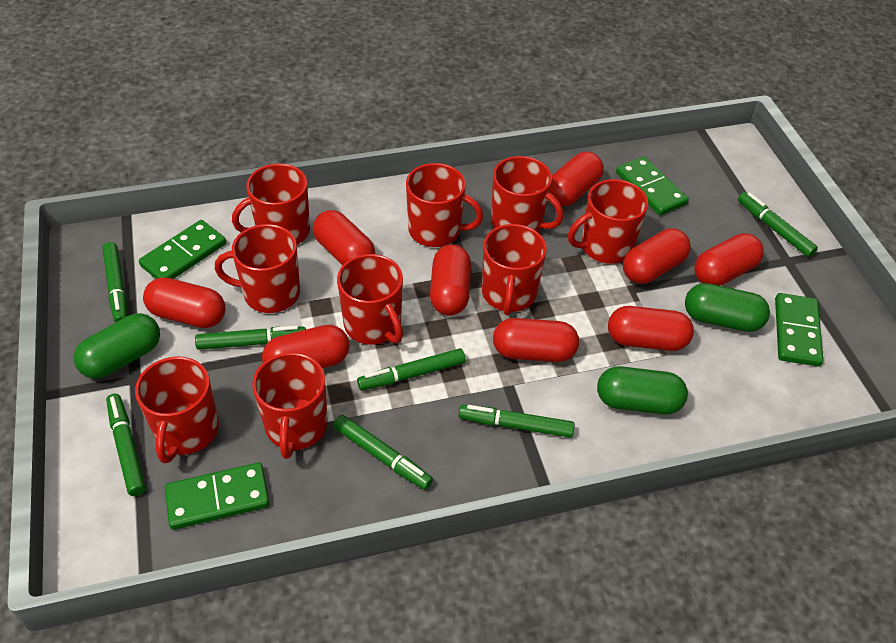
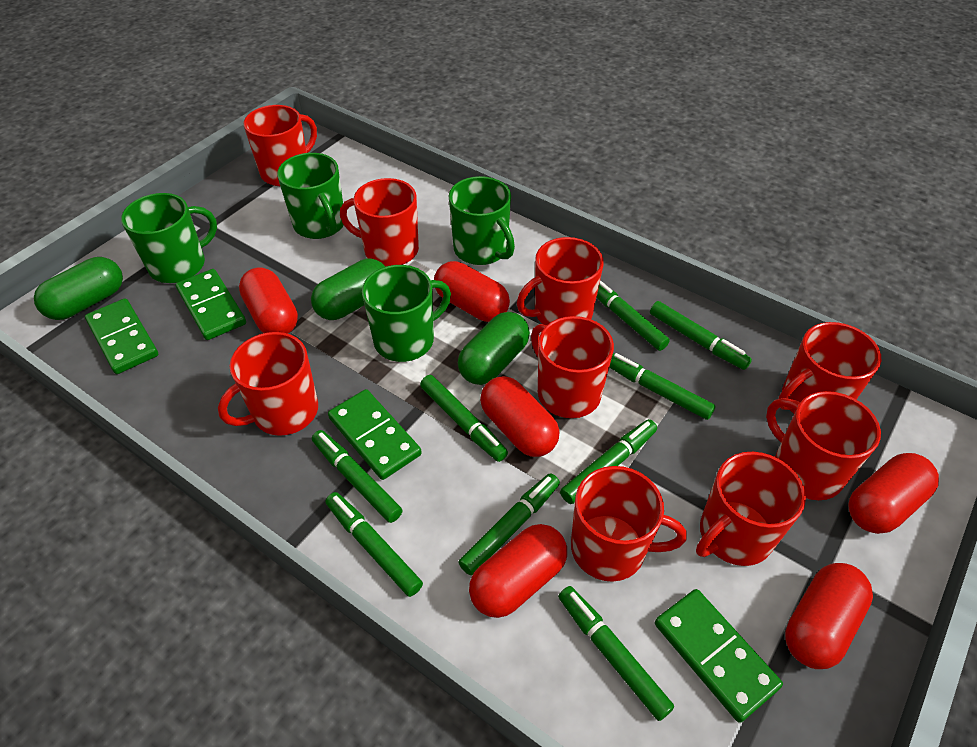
green marker: [102,242,127,323] [106,394,146,496] [195,326,306,350] [333,415,433,490] [357,348,466,390] [459,405,575,438] [738,192,818,257] = 7 -> [312,430,402,523] [325,492,423,597] [420,375,508,462] [458,473,560,575] [558,586,674,721] [560,419,657,504] [597,280,670,351] [609,353,716,420] [650,301,752,370] = 9
green mug: none = 0 -> [121,193,217,283] [277,153,344,239] [362,265,451,362] [449,176,515,265] = 4
red capsule: [143,277,225,328] [262,325,350,369] [313,210,375,266] [430,245,471,315] [493,318,579,362] [549,152,604,206] [608,306,694,351] [623,228,691,284] [694,233,764,286] = 9 -> [239,267,298,334] [434,261,510,322] [469,524,567,618] [480,376,559,457] [785,563,873,669] [848,453,939,534] = 6

